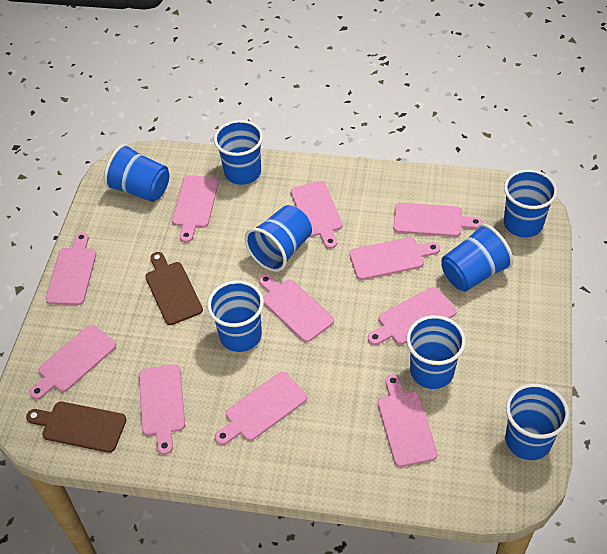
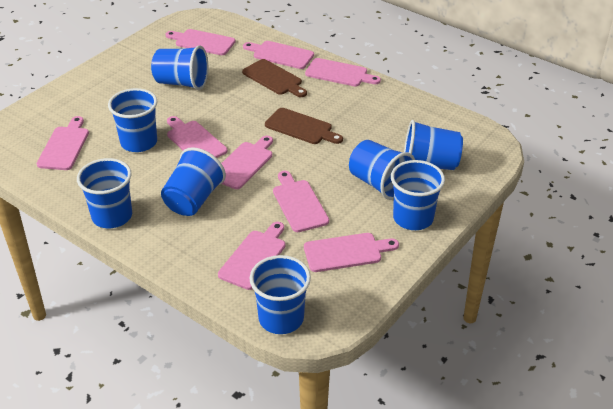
pink cutting board: [30,325,116,400] [46,232,96,305] [139,364,185,455] [172,175,219,243] [215,372,307,445] [259,274,334,342] [291,181,343,249] [349,237,440,280] [368,287,457,345] [378,374,438,467] [393,203,483,237] = 11 -> [36,116,89,170] [165,29,236,55] [167,116,227,158] [218,222,285,290] [221,136,273,189] [243,41,314,69] [273,171,329,232] [304,233,399,272] [305,58,381,87] = 9

